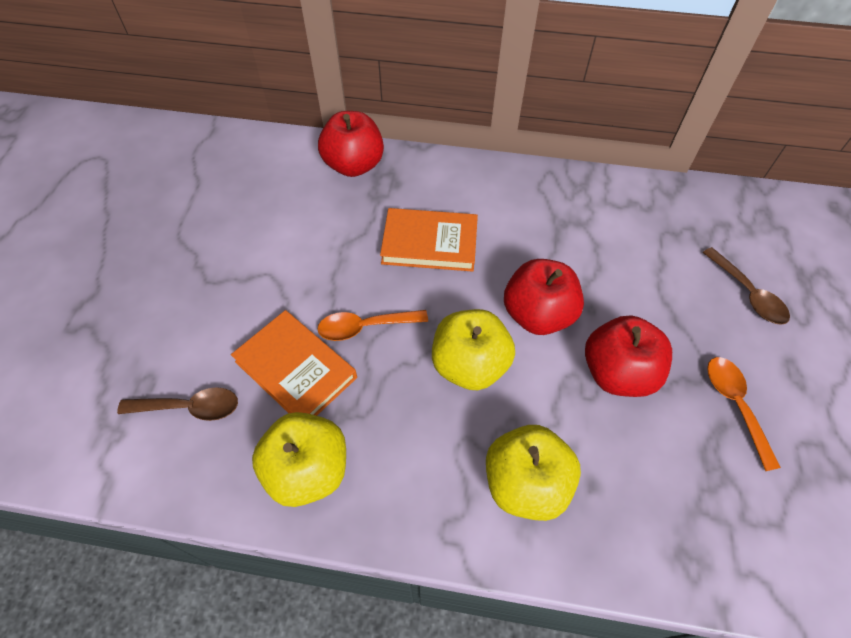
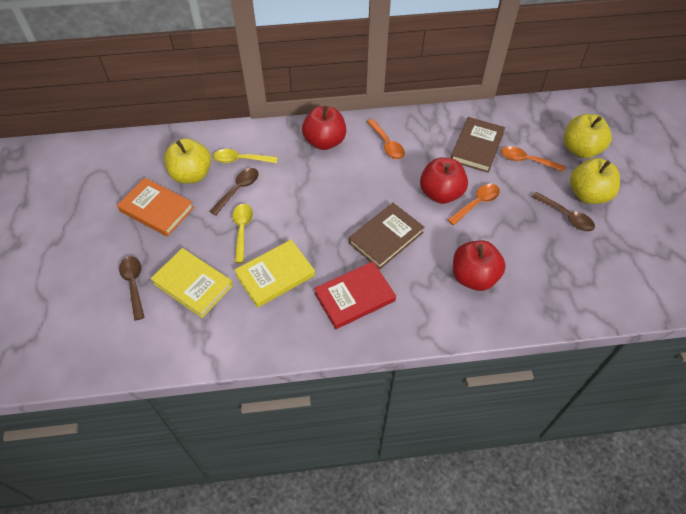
brown book: none = 0 -> [349,203,424,270] [451,117,505,173] = 2
brown spoon: [117,387,238,421] [702,247,790,325] = 2 -> [119,256,145,321] [209,168,259,216] [532,192,595,232] = 3
orange book: [231,310,357,416] [380,208,478,272] = 2 -> [117,178,194,237] = 1
orange spoon: [317,310,428,341] [707,357,781,471] = 2 -> [367,119,405,159] [447,184,500,226] [501,146,565,172] = 3
red book: none = 0 -> [314,261,396,329] = 1
yellow book: none = 0 -> [151,248,233,318] [234,240,315,308] = 2
yellow spoon: none = 0 -> [213,149,278,163] [232,204,253,263] = 2

